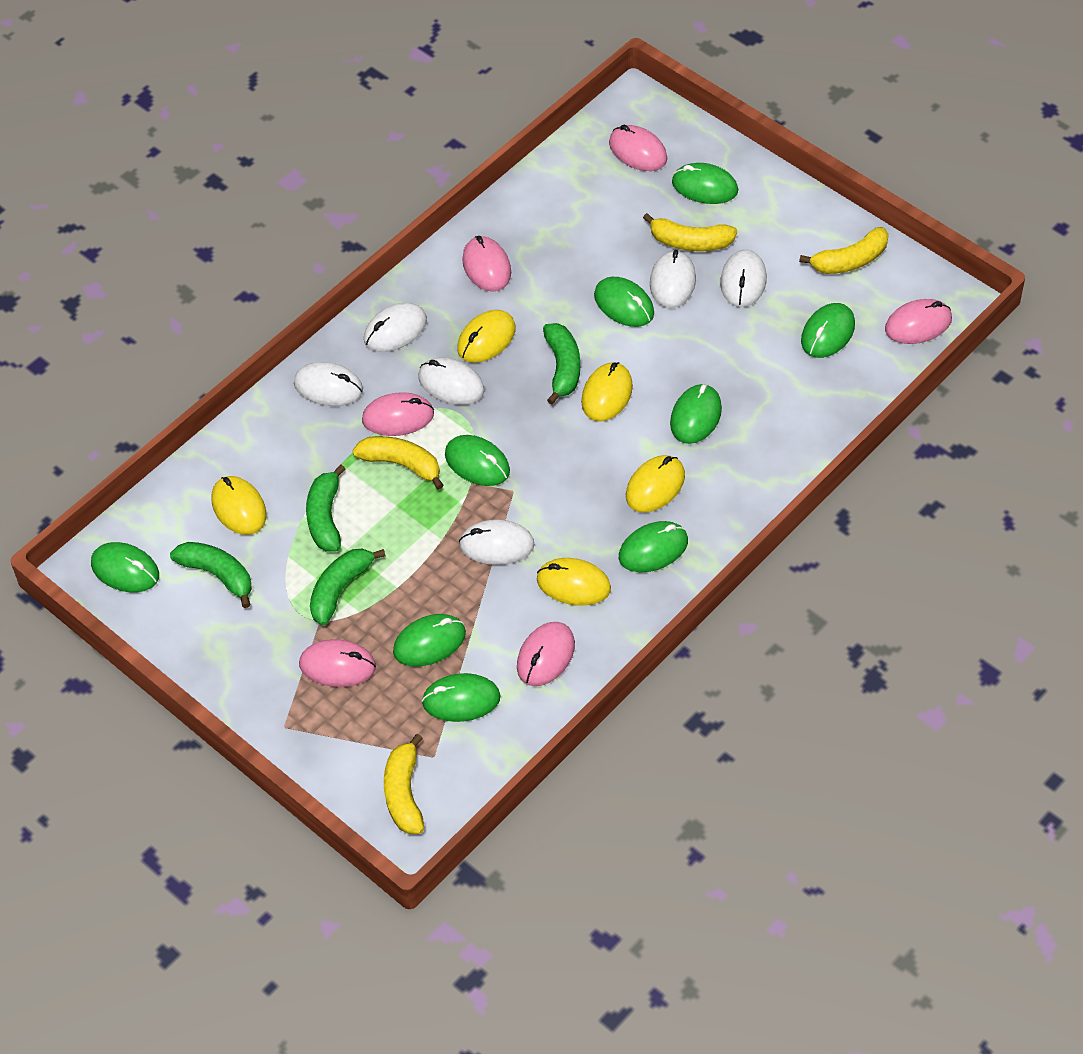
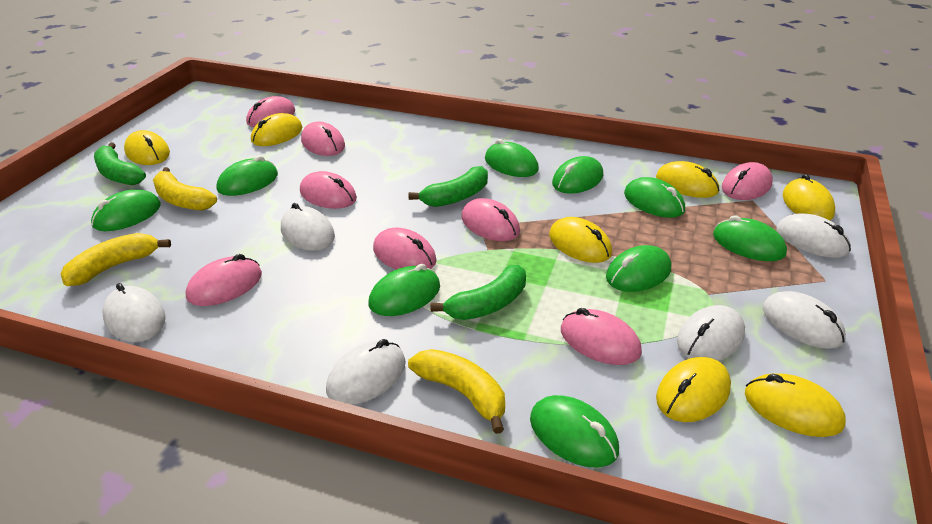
green banana: [170,542,252,608] [306,464,345,552] [310,549,386,625] [543,323,580,404] = 4 -> [94,143,146,185] [409,166,488,207] [431,265,526,320] = 3
pink mouse: [299,639,376,687] [362,392,434,436] [462,236,511,292] [517,622,575,686] [609,125,667,171] [885,299,952,344] = 6 -> [186,254,262,306] [246,96,295,127] [300,171,357,209] [301,121,345,156] [373,228,437,270] [461,198,520,241] [561,308,642,365] [722,162,773,200] = 8
yellow banana: [352,436,444,490] [384,734,424,834] [643,213,737,251] [799,227,889,274] = 4 -> [60,233,171,286] [153,167,217,211] [408,349,505,434] = 3
yellow mouse: [212,476,266,535] [457,310,516,363] [537,558,611,606] [581,362,633,421] [626,455,685,512] = 5 -> [124,130,170,165] [251,113,302,146] [549,217,612,263] [656,161,719,198] [656,357,731,422] [745,373,846,437] [783,174,835,220] = 7

